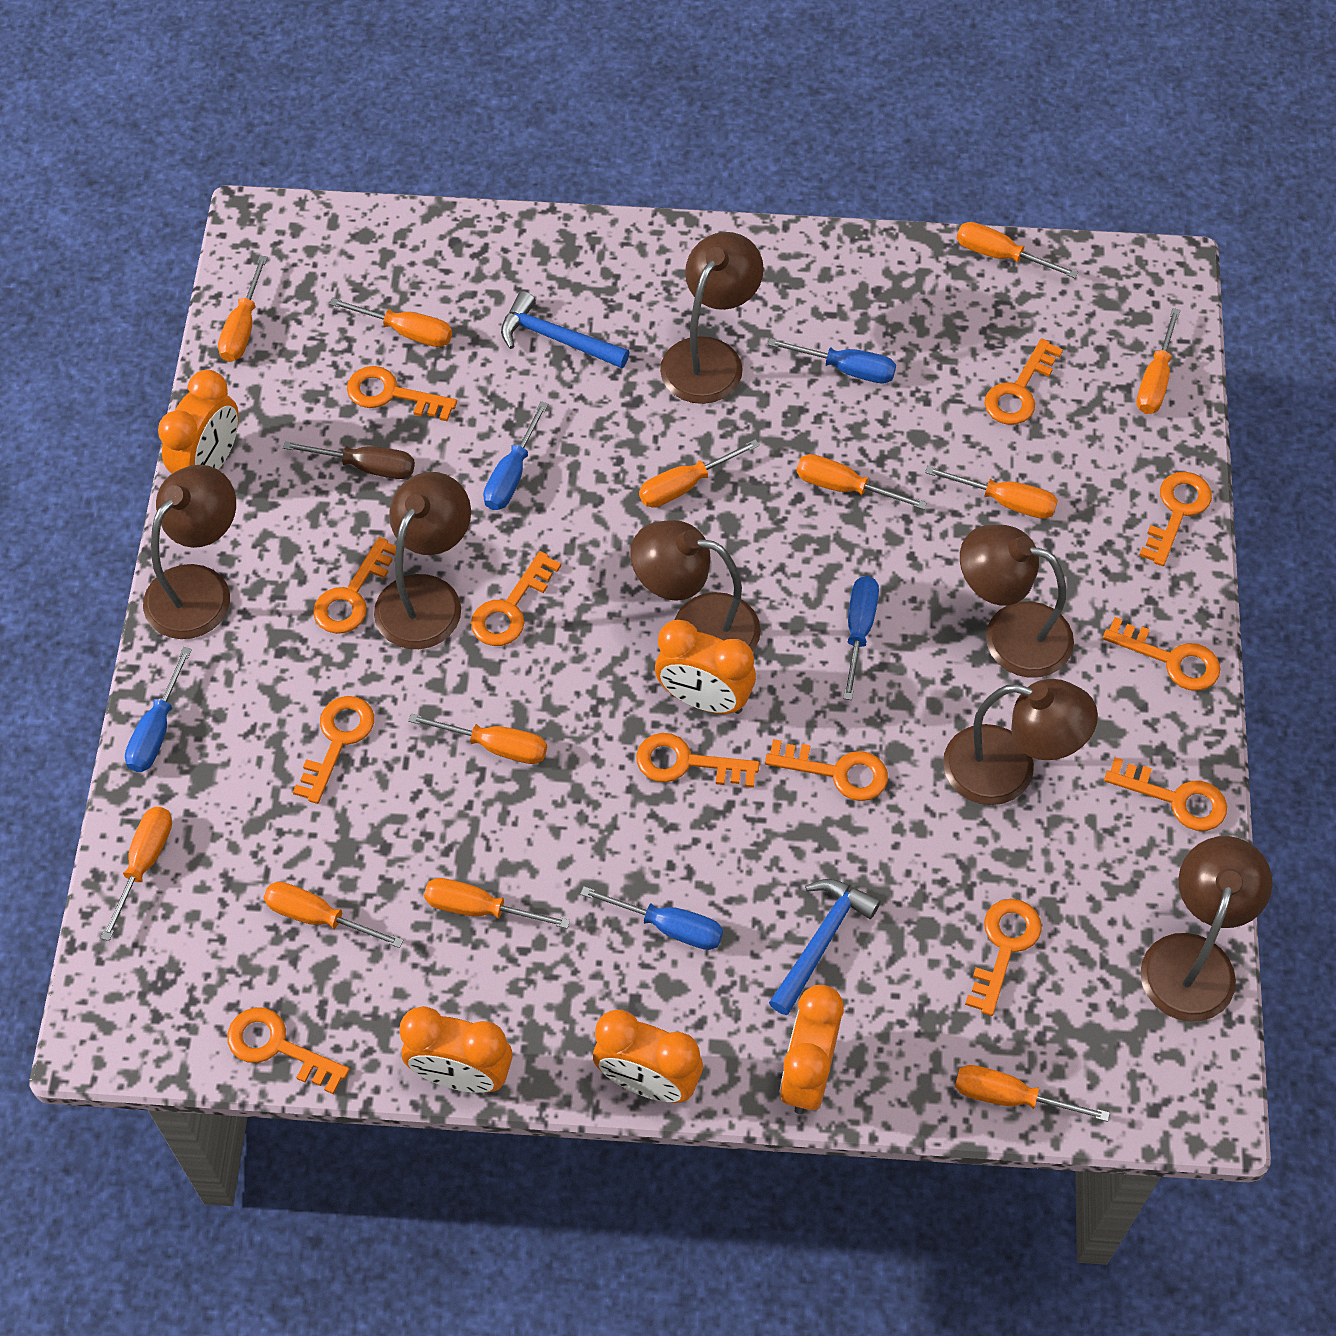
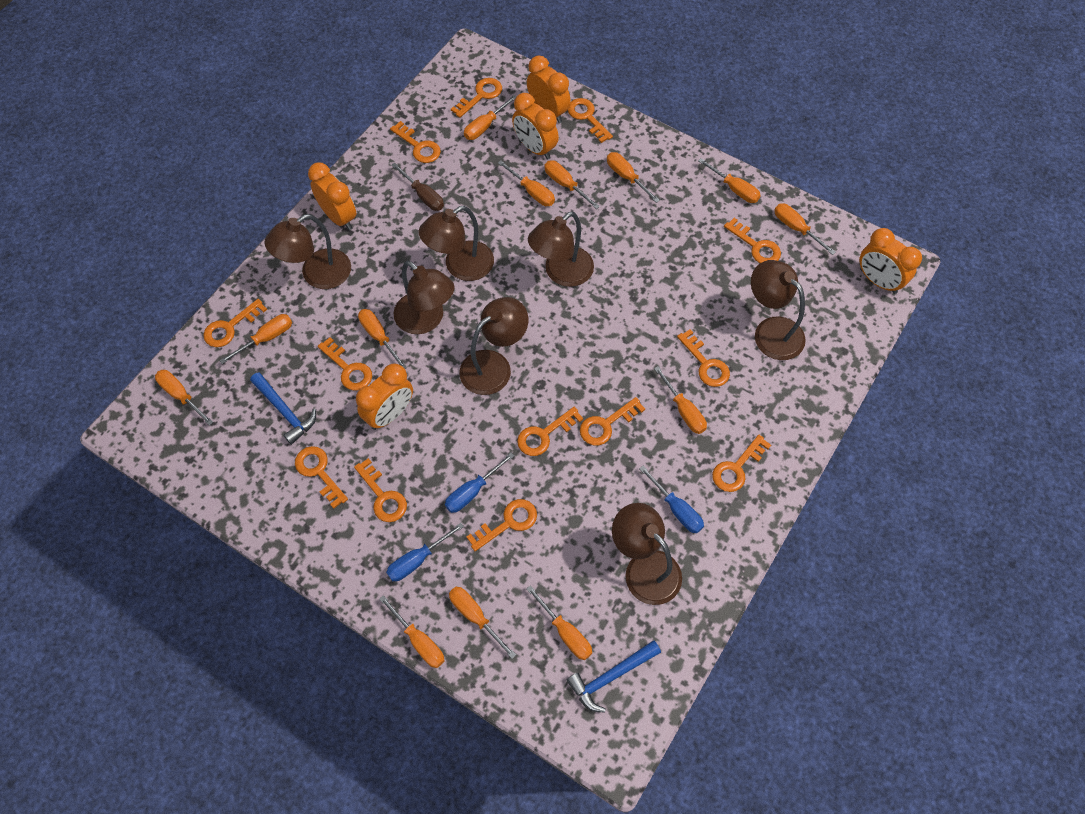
blue screwdriver: [125,647,192,772] [483,401,548,510] [580,886,723,950] [768,338,896,383] [843,576,879,700] = 5 -> [386,523,464,581] [445,453,514,513] [639,466,704,533] = 3
orange key: [227,1007,350,1094] [293,696,374,804] [313,537,396,634] [347,366,457,421] [471,551,561,646] [636,733,760,788] [765,739,888,801] [965,899,1042,1016] [985,339,1063,425] [1103,617,1221,691] [1104,757,1227,831] [1139,472,1212,566] = 12 -> [203,299,267,347] [295,446,348,508] [318,337,372,391] [354,458,407,522] [390,121,441,163] [451,78,502,118] [467,499,537,551] [517,407,583,456] [568,98,613,143] [580,397,645,445] [677,329,730,387] [712,435,771,492] [724,218,781,263] = 13
orange screwdriver: [101,807,172,941] [218,255,268,362] [264,882,403,948] [330,298,452,347] [408,713,547,764] [424,878,570,929] [639,439,760,508] [796,454,927,510] [925,466,1058,519] [955,1065,1110,1122] [957,222,1078,278] [1136,308,1181,414] = 12 -> [155,370,213,426] [219,314,292,364] [358,309,407,369] [379,595,444,668] [449,587,516,659] [464,95,517,140] [498,160,555,206] [527,585,592,660] [544,160,600,209] [607,152,660,203] [654,366,707,434] [698,158,761,203] [774,203,836,255] = 13

